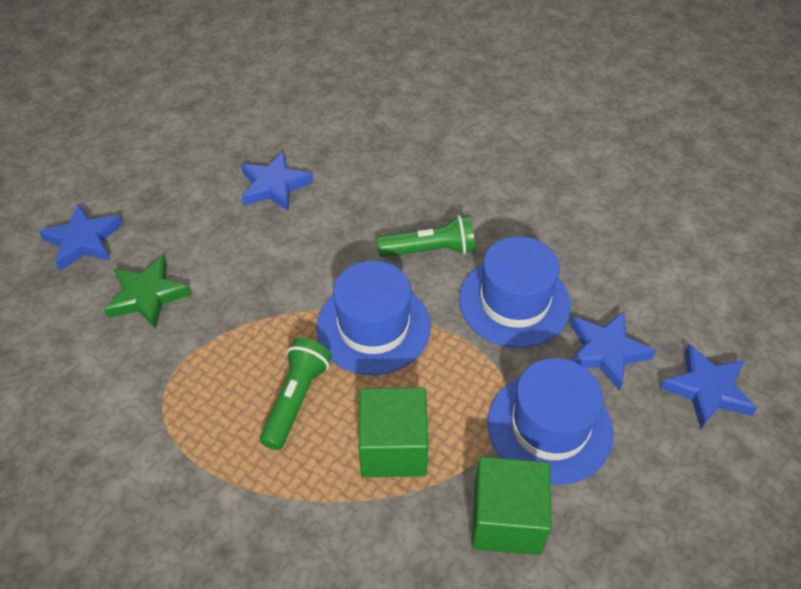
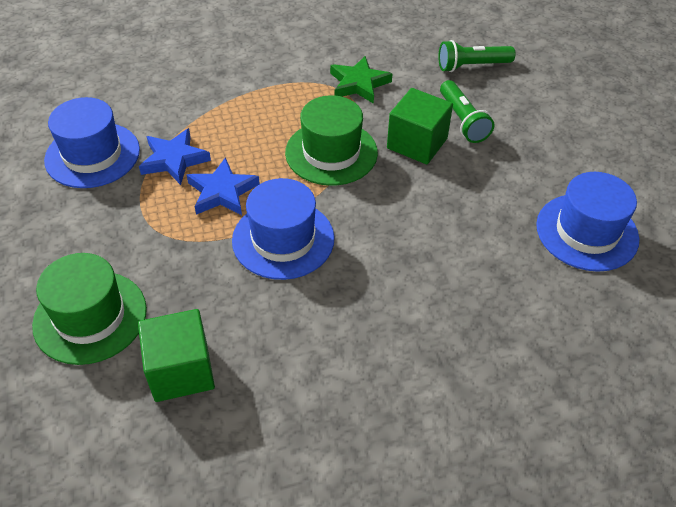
blue star: [39,204,123,271] [241,151,314,212] [570,312,656,391] [660,344,757,429] = 4 -> [139,128,211,185] [187,157,260,215] = 2
green hat: none = 0 -> [32,253,147,365] [285,95,378,186] = 2

